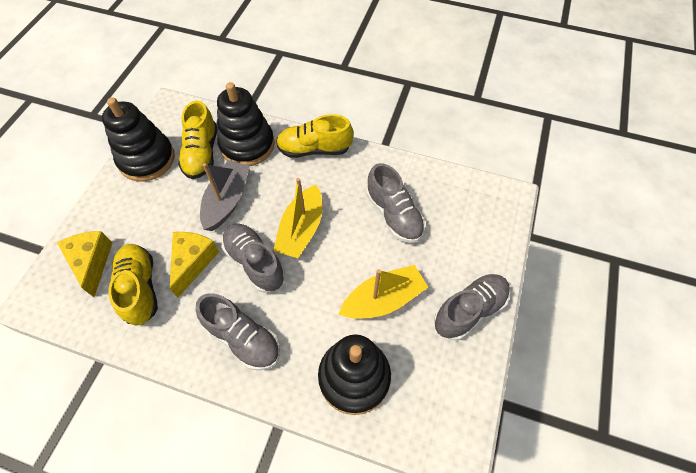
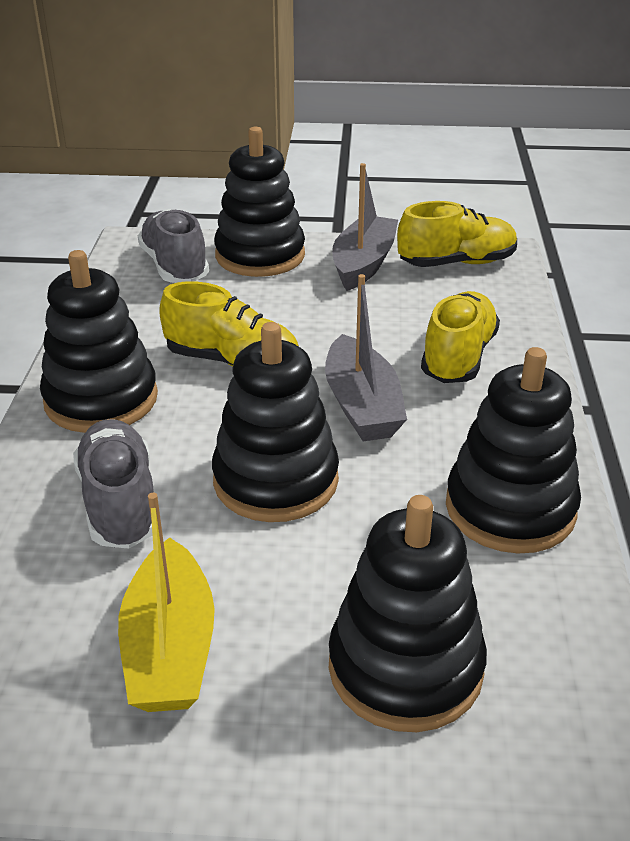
black stacking toy: [102,97,175,182] [217,82,275,166] [318,335,391,415] = 3 -> [40,250,158,433] [212,322,339,522] [214,126,305,277] [329,495,487,732] [446,347,581,554] = 5
grey boat: [200,160,250,231] = 1 -> [325,274,407,441] [332,163,398,291] = 2
grey shoe: [196,293,280,371] [222,224,285,293] [366,163,425,243] [434,274,510,340] = 4 -> [73,419,154,549] [138,209,209,283] = 2
yellow boat: [273,178,322,258] [338,265,428,319] = 2 -> [118,493,215,712] = 1
yellow cheese: [57,231,112,297] [169,232,219,298] = 2 -> none = 0

